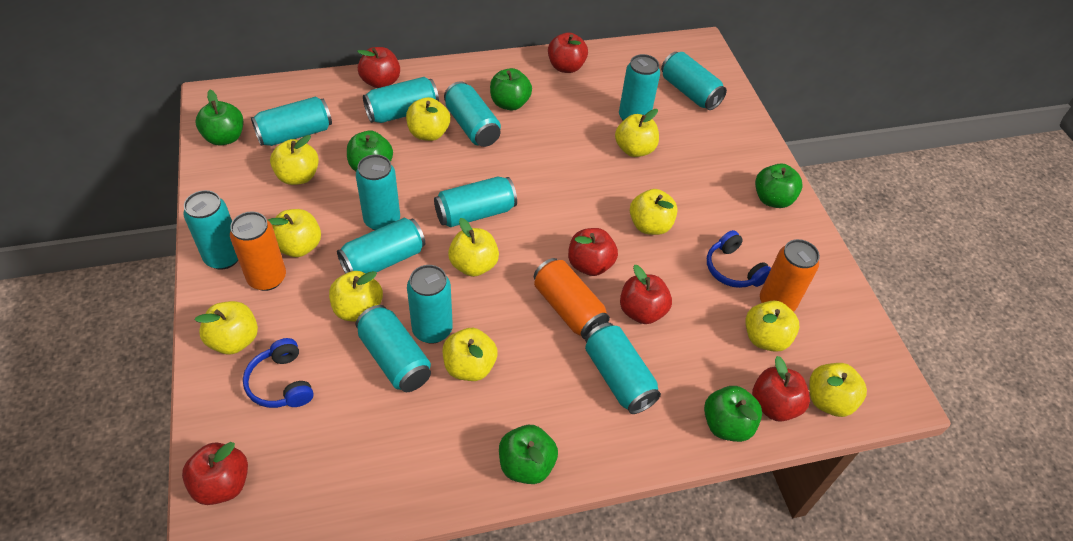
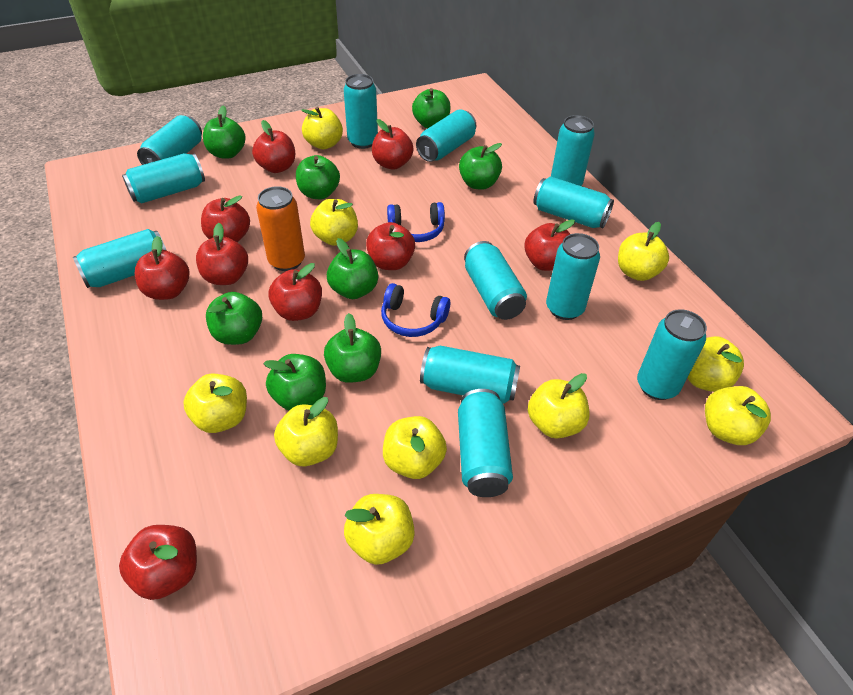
green apple: [196,90,243,145] [347,131,393,171] [490,68,532,110] [499,425,558,484] [704,386,762,442] [755,163,803,208] = 6 -> [203,105,246,159] [206,292,262,345] [263,354,326,410] [296,155,340,199] [324,313,381,383] [327,238,378,299] [412,88,451,128] [459,143,502,190] = 8
orange can: [230,212,286,291] [534,258,610,339] [760,239,820,312] = 3 -> [256,186,305,271] = 1
red apple: [182,442,248,505] [357,47,400,88] [548,32,588,73] [568,228,618,276] [620,265,672,324] [752,356,810,422] = 6 -> [119,525,197,600] [135,236,189,300] [196,223,248,285] [201,195,250,242] [252,120,295,173] [269,263,322,321] [366,222,415,270] [372,119,414,170] [525,219,575,271] = 9
yellow apple: [195,301,258,354] [268,209,321,257] [270,135,319,185] [329,271,383,322] [406,97,450,141] [443,328,498,381] [448,218,499,277] [615,109,659,157] [630,189,678,235] [745,300,799,352] [809,363,867,417] = 11 -> [183,373,247,433] [274,397,338,466] [301,107,343,149] [310,199,358,246] [344,494,415,565] [383,416,447,479] [528,373,589,439] [618,222,669,281] [688,336,744,392] [705,386,771,445] = 10

